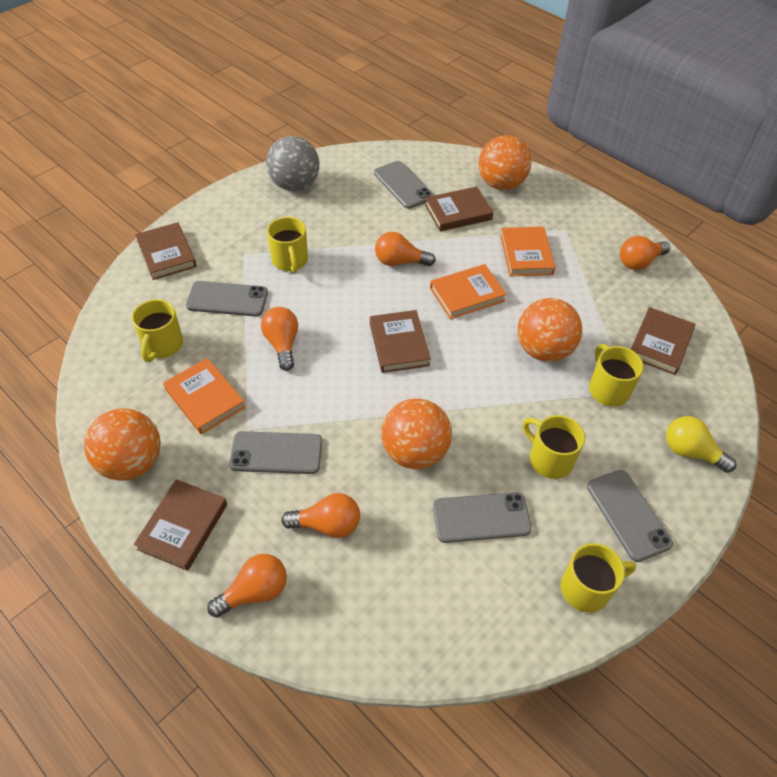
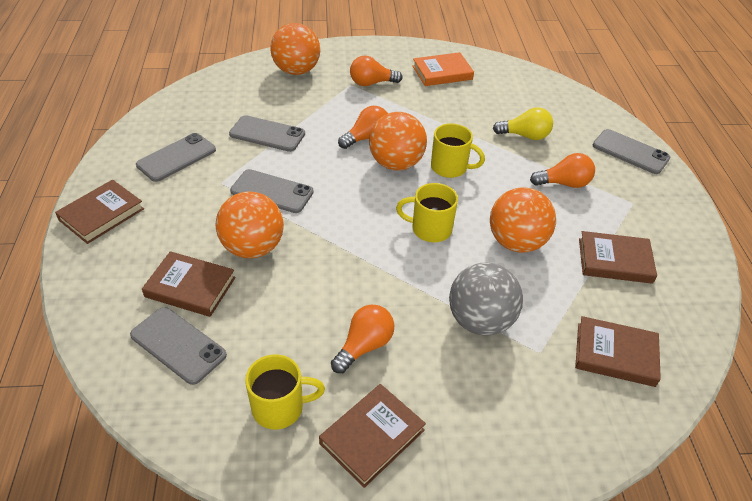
orange book: [163,358,246,434] [430,264,507,319] [500,227,555,276] = 3 -> [413,52,474,86] = 1
orange light bulb: [207,554,287,618] [261,307,298,371] [281,493,360,538] [375,232,436,266] [620,236,670,270] = 5 -> [331,305,394,373] [338,106,388,149] [350,56,403,86] [530,153,595,188] = 4
yellow mug: [132,299,183,362] [267,217,308,273] [523,415,585,479] [561,543,636,613] [589,344,644,407] = 5 -> [245,354,325,429] [396,183,458,242] [431,123,485,178] = 3

